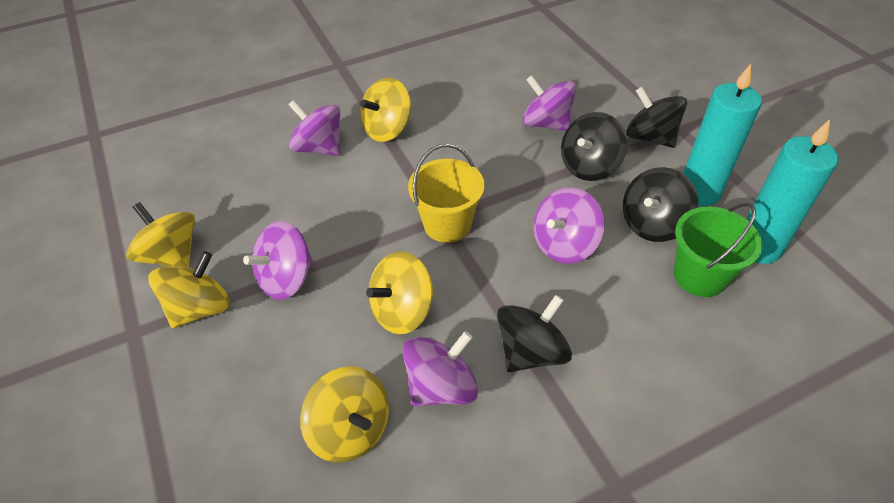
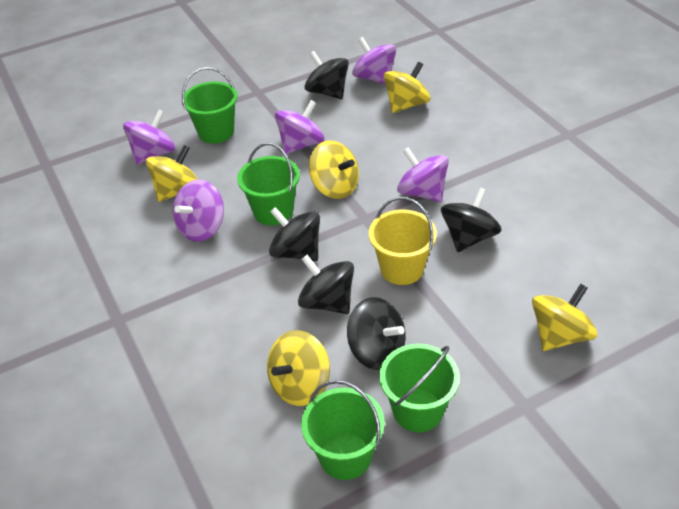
black spinning top: [497,295,572,372] [561,112,627,181] [623,167,698,242] [626,87,687,148] = 4 -> [269,207,320,261] [298,255,354,314] [304,51,349,99] [347,297,406,370] [441,188,502,252] = 5
green bucket: [674,203,763,297] = 1 -> [182,67,238,144] [237,143,300,225] [301,380,385,480] [379,344,460,432] = 4
turquoise candle: [683,64,762,206] [747,119,839,264] = 2 -> none = 0

